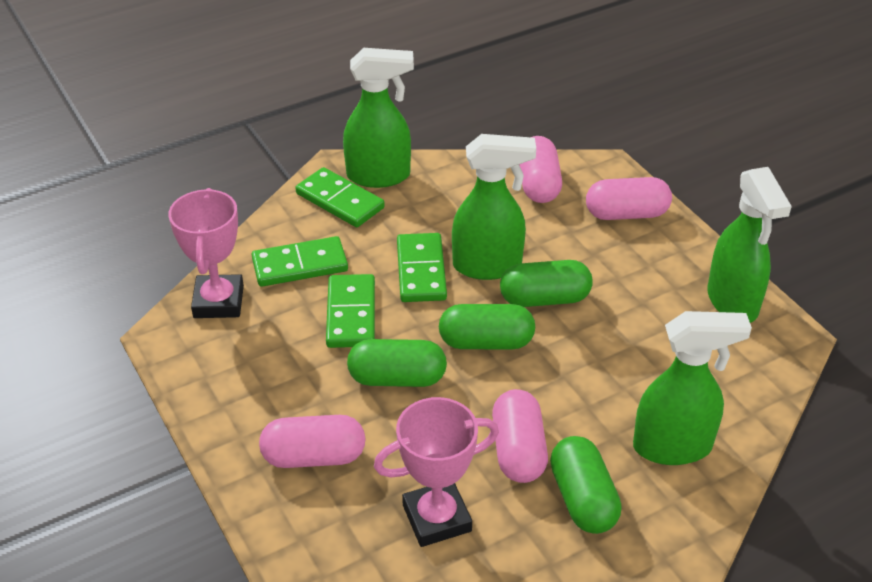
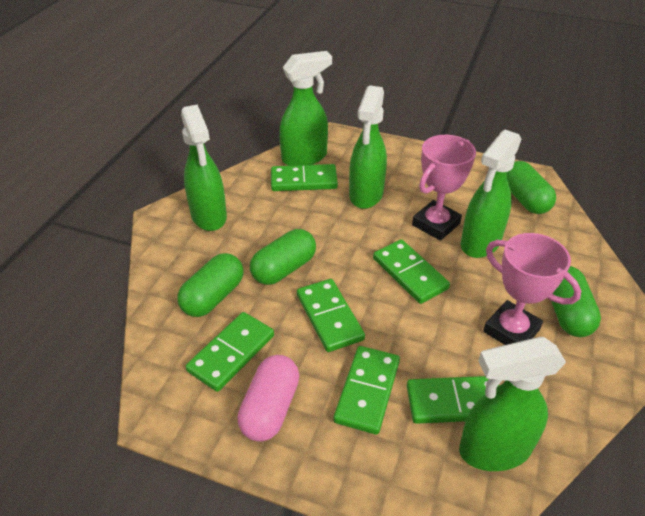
green domino: [251,236,348,287] [295,167,385,227] [326,274,375,348] [397,233,447,302] = 4 -> [186,312,274,392] [271,164,338,191] [297,279,365,352] [334,346,400,435] [373,239,450,304] [407,376,499,424] = 6
green spray bottle: [343,48,414,188] [452,134,536,280] [633,311,752,465] [707,167,792,323] = 4 -> [181,104,227,231] [279,51,332,166] [349,85,387,209] [459,337,566,471] [461,129,522,258] = 5
pink capsule: [259,415,366,468] [492,389,548,483] [519,136,562,203] [586,177,672,220] = 4 -> [237,355,299,442] = 1

